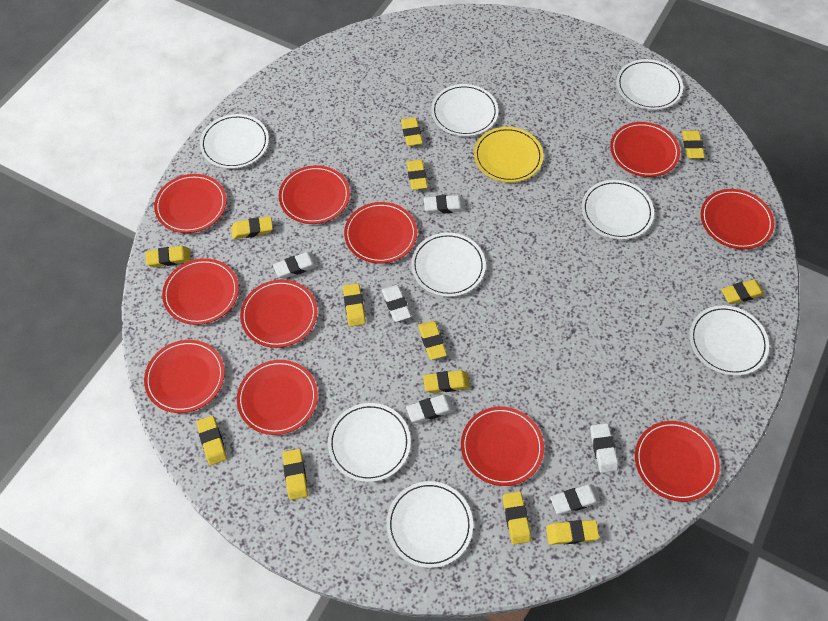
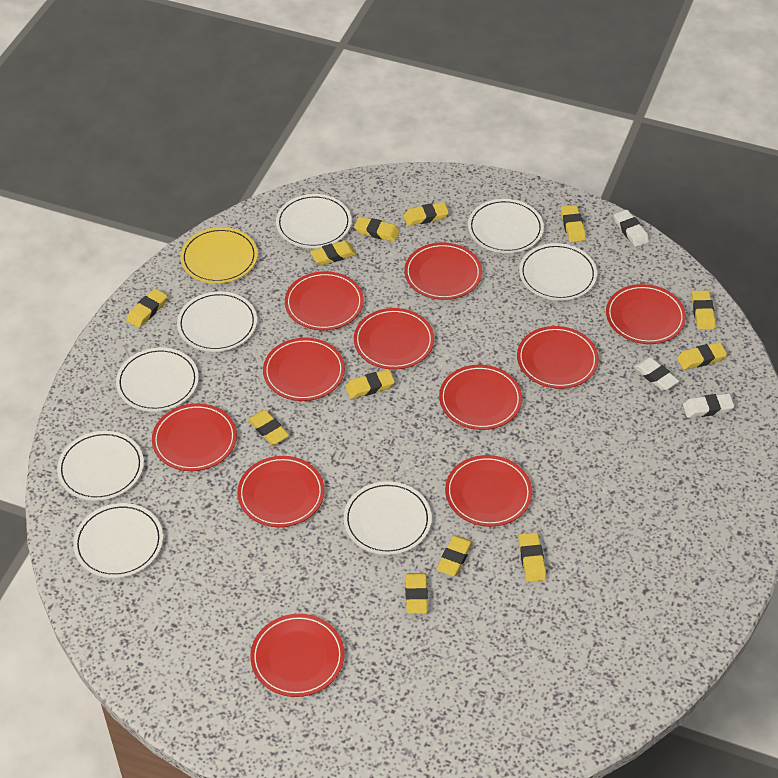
white eraser: [273,252,319,279] [382,285,411,322] [406,395,455,423] [424,195,465,214] [550,484,601,515] [591,423,618,473] = 6 -> [614,210,649,247] [634,357,679,391] [683,393,734,418] = 3
yellow eraser: [145,246,191,267] [196,416,227,465] [231,216,273,239] [282,449,308,500] [343,283,366,327] [401,117,423,146] [407,160,428,190] [418,321,447,360] [423,370,470,393] [503,492,531,545] [546,520,599,545] [682,131,705,158] [721,279,765,304] = 13 -> [126,289,167,328] [248,410,289,445] [310,241,356,265] [345,370,395,399] [354,216,400,242] [403,202,449,226] [405,573,428,614] [436,535,473,576] [518,533,546,582] [561,205,586,242] [677,342,727,370] [692,291,715,330] = 12

